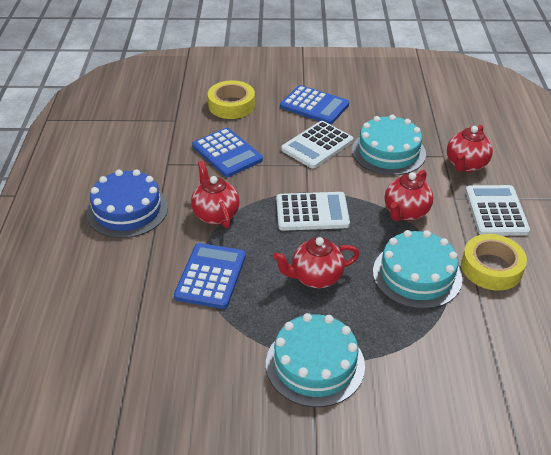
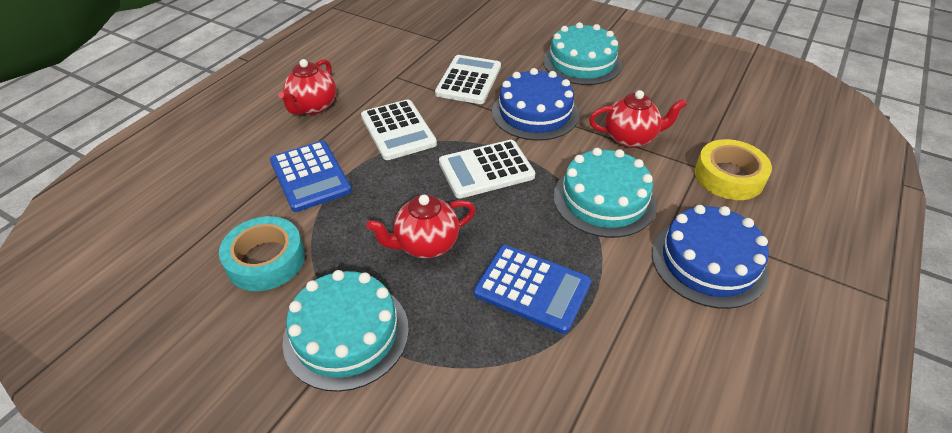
blue cake: [86,169,168,238] = 1 -> [492,68,579,141] [652,205,769,309] = 2
blue calculator: [174,243,246,309] [192,128,263,177] [280,85,349,124] = 3 -> [270,141,352,212] [474,245,591,334] = 2
red teapot: [191,161,240,228] [273,237,360,288] [385,170,433,221] [447,125,493,172] = 4 -> [278,59,336,115] [366,195,476,258] [589,90,687,148] = 3
turquoise tape: none = 0 -> [219,216,305,291] = 1
yellow tape: [208,80,255,119] [461,234,527,290] = 2 -> [695,139,772,200] = 1

